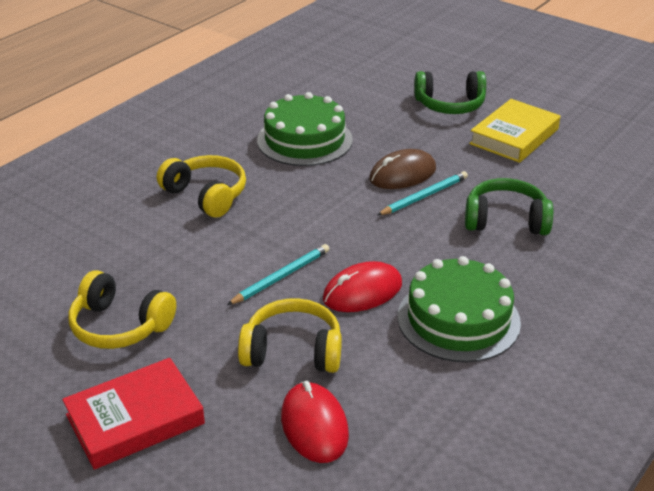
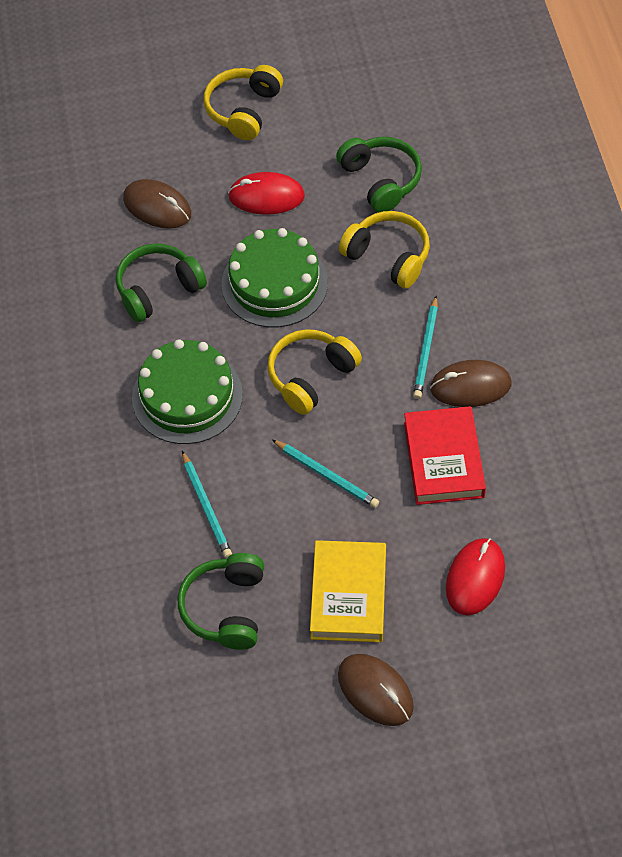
brown mouse: [369,149,436,189] = 1 -> [123,179,191,229] [338,654,414,726] [430,360,512,407] = 3
green headphones: [414,71,486,114] [465,178,553,235] = 2 -> [116,243,207,322] [178,553,264,650] [336,137,422,213] = 3
turquoise pencil: [227,244,329,305] [378,171,468,215] = 2 -> [182,451,232,558] [272,440,379,508] [413,296,438,399] = 3

